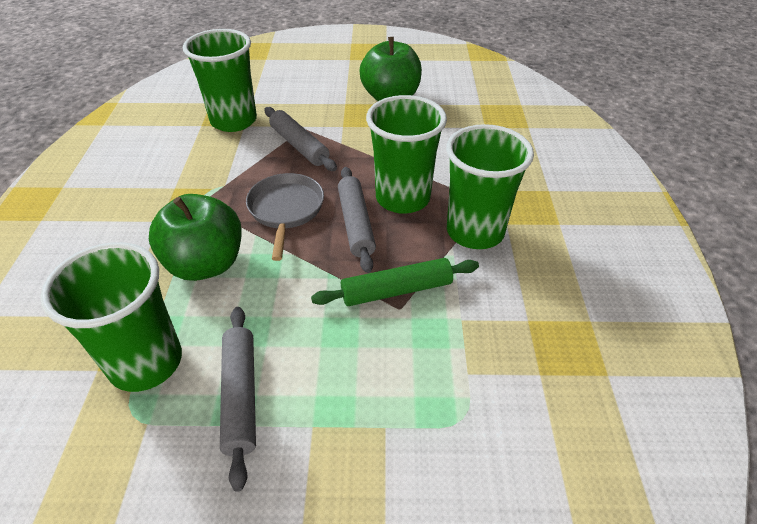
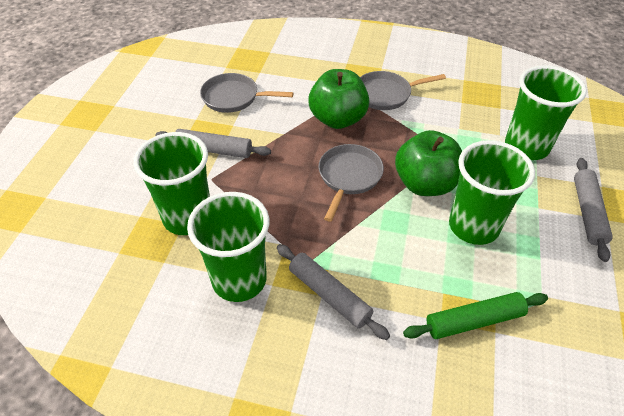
grey pan: [246,173,324,261] = 1 -> [200,73,294,113] [319,144,384,222] [360,71,446,110] = 3

